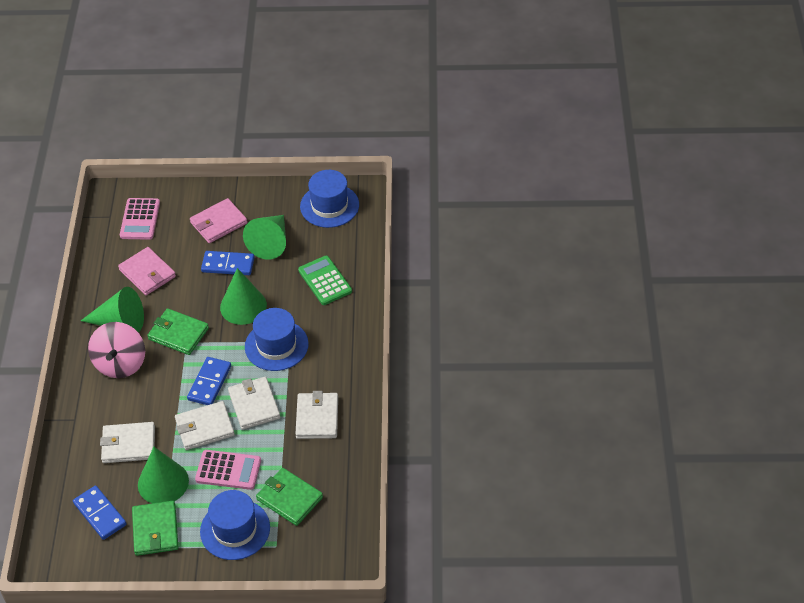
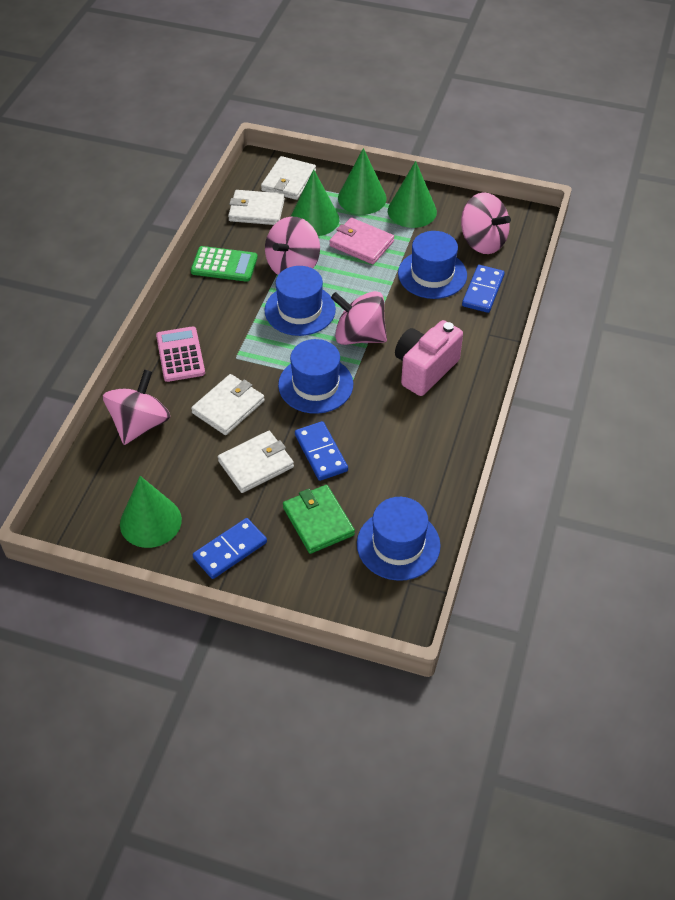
blue hat: [200,490,270,560] [245,308,309,371] [300,170,359,228] = 3 -> [265,266,336,336] [278,339,353,414] [357,497,441,581] [398,231,467,299] = 4
green wallet: [132,501,179,556] [147,308,209,355] [256,468,323,526] = 3 -> [283,485,355,554] = 1
pink calculator: [120,198,160,240] [195,450,261,490] = 2 -> [156,326,205,382] = 1
pink camera: none = 0 -> [395,320,463,396] = 1
pink spinning top: [88,322,145,378] = 1 -> [103,369,170,445] [265,217,320,275] [331,291,387,345] [461,192,511,254] = 4
pink wallet: [118,247,176,295] [190,198,247,243] = 2 -> [329,218,394,264] = 1

